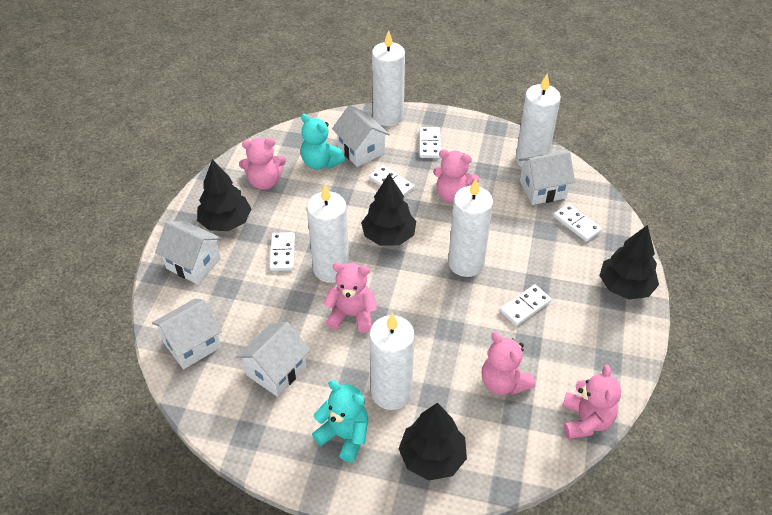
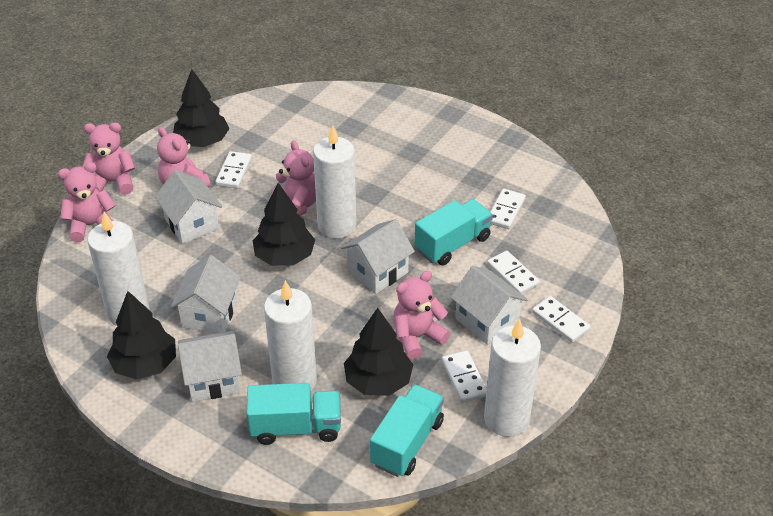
turquoise teddy bear: [301,114,345,170] [312,380,368,462] = 2 -> none = 0
turquoise truck: none = 0 -> [247,383,341,445] [370,384,444,477] [415,199,493,266] = 3
white candle: [307,184,349,283] [370,313,415,410] [372,30,405,126] [448,179,493,277] [515,74,561,168] = 5 -> [87,212,149,326] [264,280,317,391] [313,125,357,238] [484,319,541,437] = 4

